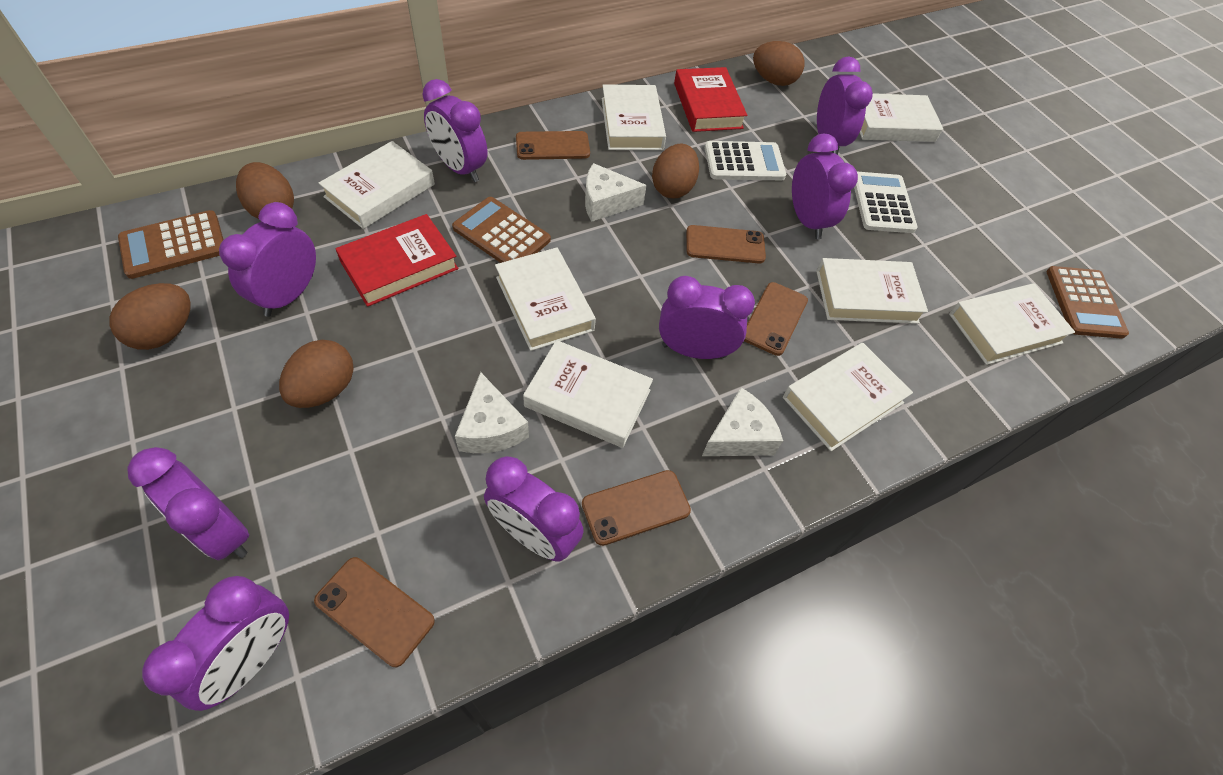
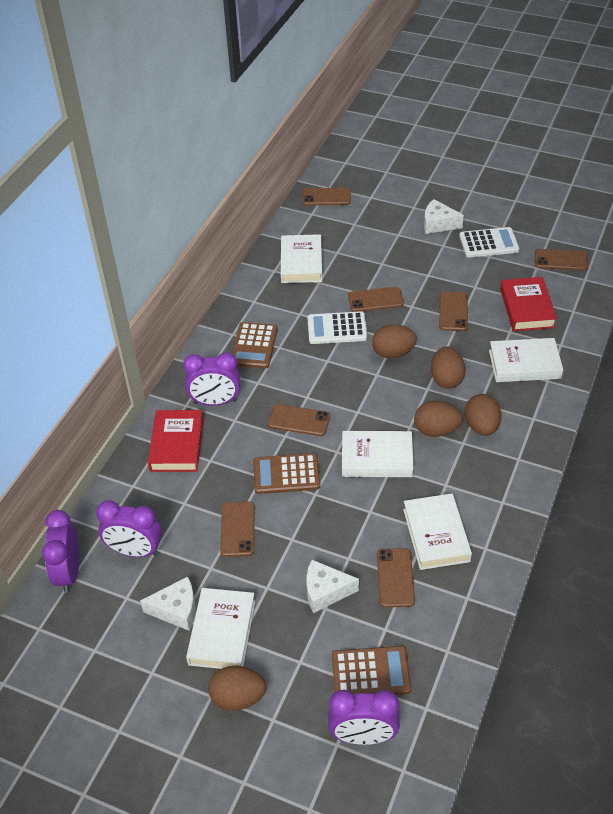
brown phone: [314,557,435,667] [516,131,590,160] [582,470,691,546] [686,225,766,263] [744,282,808,356] = 5 -> [220,501,255,557] [268,404,330,436] [302,188,351,206] [348,287,404,312] [377,548,415,607] [439,291,468,331] [535,249,588,271] = 7
purple clock: [128,447,249,560] [142,576,289,711] [219,202,316,317] [422,79,487,182] [484,456,584,562] [659,276,755,359] [792,134,858,239] [817,56,873,155] = 8 -> [42,510,79,593] [96,500,162,557] [183,352,240,406] [328,690,400,745] = 4
white book: [319,141,435,229] [495,248,596,351] [523,340,653,448] [602,84,666,150] [783,343,913,451] [816,258,928,324] [860,93,943,142] [949,283,1075,365] = 8 -> [186,588,255,669] [281,234,322,283] [342,431,413,477] [403,493,472,570] [489,338,563,382] = 5

